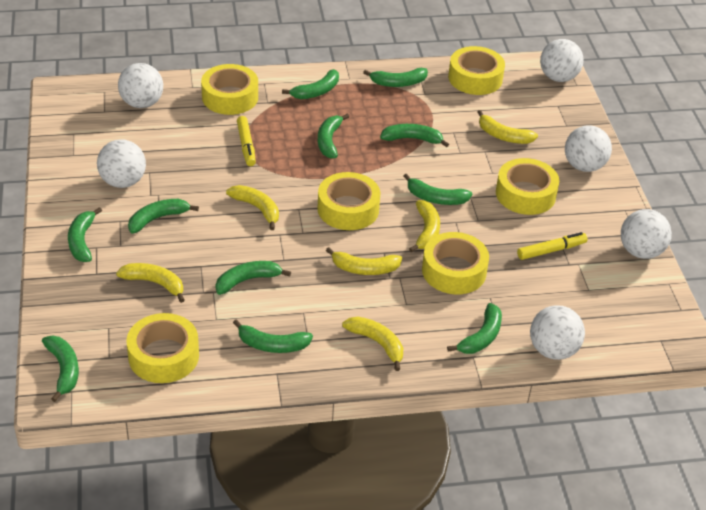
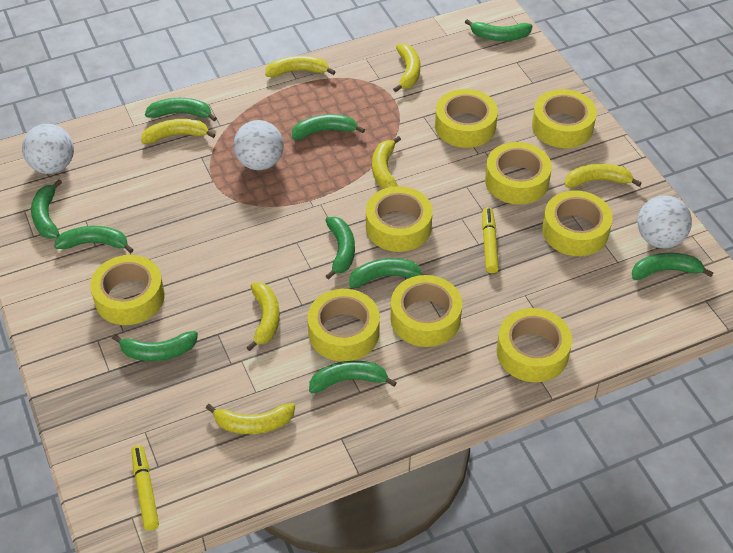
green banana: [42,335,79,402] [68,207,102,262] [128,199,199,234] [215,261,291,295] [233,319,313,353] [282,69,339,99] [318,114,349,159] [363,68,428,87] [380,124,449,147] [404,174,472,205] [447,303,502,354] = 11 -> [31,179,62,239] [54,226,134,253] [112,331,198,361] [145,98,217,121] [292,114,365,140] [309,361,397,393] [325,217,355,280] [349,258,427,288] [465,19,532,41] [632,253,713,280] = 10
white ball: [97,139,146,188] [118,63,163,108] [530,305,585,360] [540,39,584,82] [565,125,612,172] [621,209,672,259] = 6 -> [22,124,74,174] [234,120,284,170] [637,195,692,248] = 3
yellow banana: [116,263,184,303] [226,185,279,230] [326,247,402,275] [342,316,403,371] [409,200,440,253] [477,110,538,144] = 6 -> [141,119,216,144] [206,403,295,434] [246,282,280,351] [265,56,335,77] [372,136,401,189] [393,43,420,92] [565,164,641,188] = 7
yellow tape: [126,313,199,383] [201,64,258,115] [317,172,380,230] [422,232,489,294] [448,46,505,95] [496,158,559,215] = 6 -> [90,255,165,325] [307,289,380,362] [366,186,433,252] [390,275,462,347] [435,89,498,148] [485,142,552,205] [496,308,572,382] [532,89,597,148] [542,190,613,256] = 9

